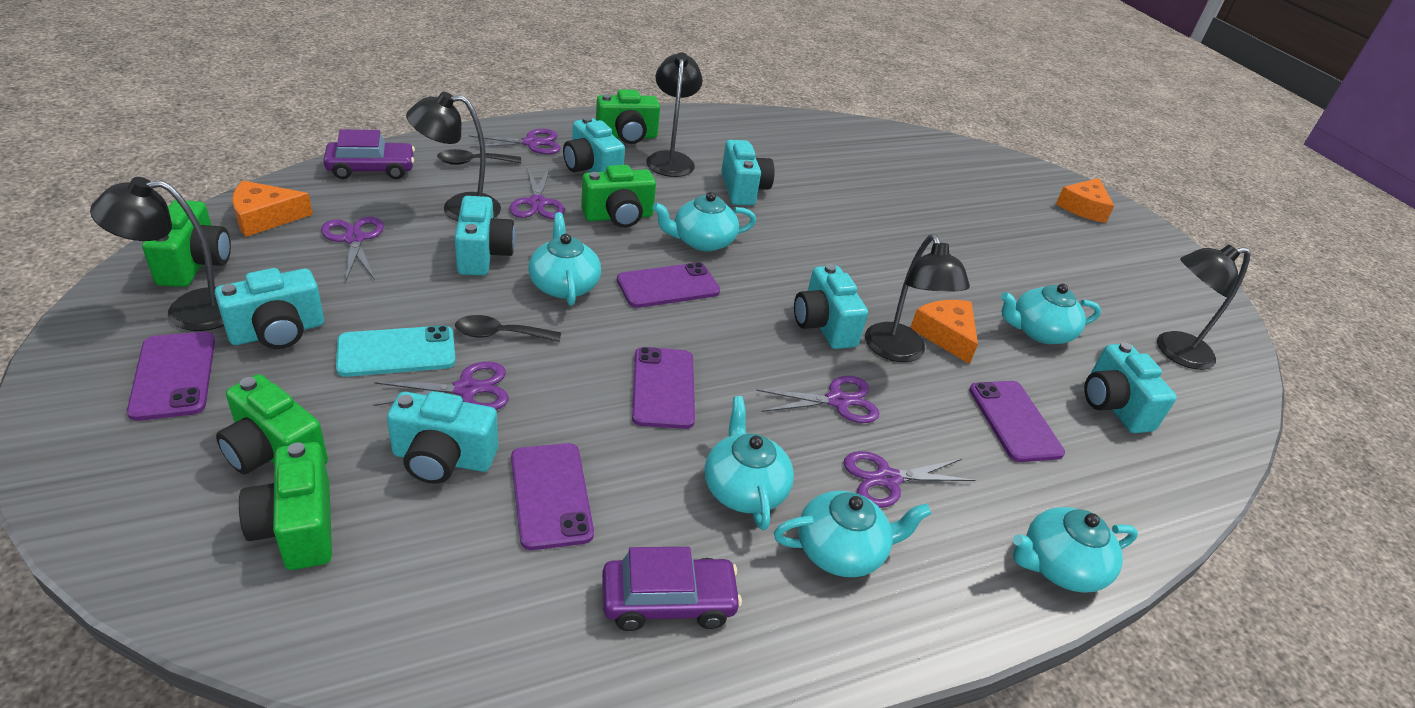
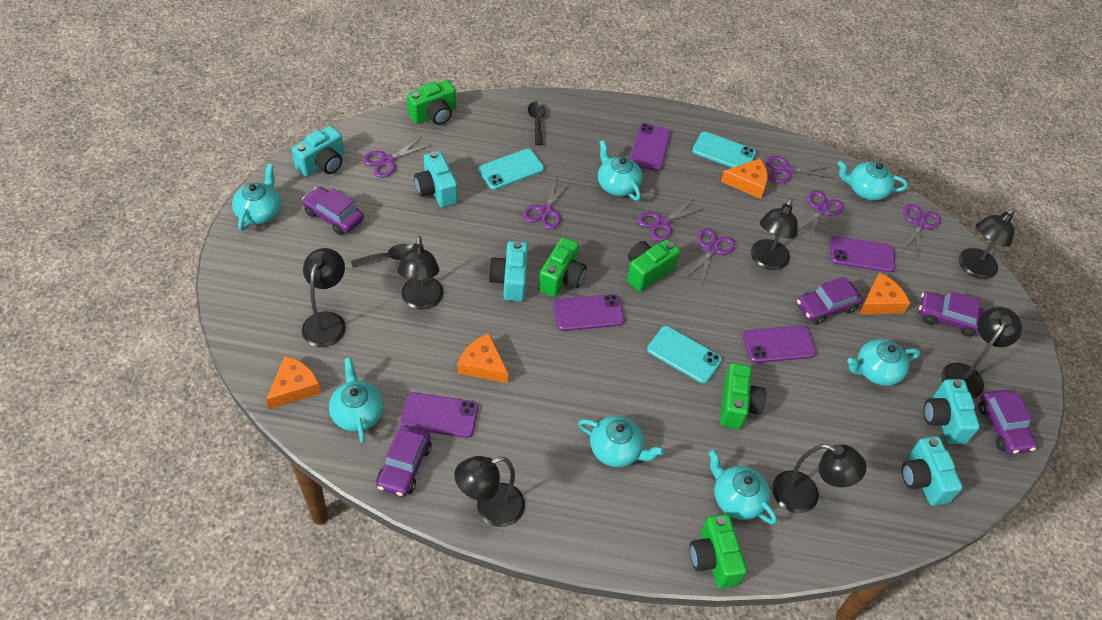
black lamp: [90,177,224,331] [406,92,501,221] [646,52,703,177] [865,234,970,362] [1157,244,1251,370] = 5 -> [302,248,346,347] [397,236,444,310] [454,456,525,527] [751,198,798,270] [772,444,867,513] [941,307,1022,399] [959,208,1015,279] = 7
orange cheese: [232,180,313,237] [910,300,978,364] [1056,178,1114,223] = 3 -> [266,356,321,409] [458,334,508,383] [721,158,768,199] [859,272,910,314] = 4
purple car: [323,129,415,179] [602,547,742,631] = 2 -> [302,186,364,235] [376,425,432,497] [797,277,863,325] [919,291,985,337] [978,390,1037,454] = 5
purple scissors: [321,217,384,280] [374,362,509,410] [469,129,561,154] [510,167,565,219] [756,376,880,423] [844,451,975,508] = 6 -> [363,137,431,178] [523,178,571,229] [638,199,705,241] [686,228,735,283] [766,156,832,183] [798,190,844,241] [903,204,941,259] = 7
turquoise camera: [215,268,324,349] [387,391,498,484] [455,196,515,276] [563,116,625,172] [721,140,775,205] [794,264,868,349] [1084,342,1177,433] = 7 -> [292,126,344,177] [414,151,458,207] [489,241,528,301] [902,436,963,506] [924,379,980,444] = 5
turquoise phone: [336,325,456,377] = 1 -> [478,149,544,190] [647,326,722,384] [692,132,756,168] = 3
turquoise teapot: [528,212,601,306] [652,192,756,252] [704,396,794,530] [774,491,932,577] [1001,284,1101,344] [1013,507,1138,593] = 6 -> [232,163,281,231] [329,358,384,443] [578,416,664,467] [598,140,642,201] [708,449,777,524] [837,161,908,201] [847,339,920,386] = 7

